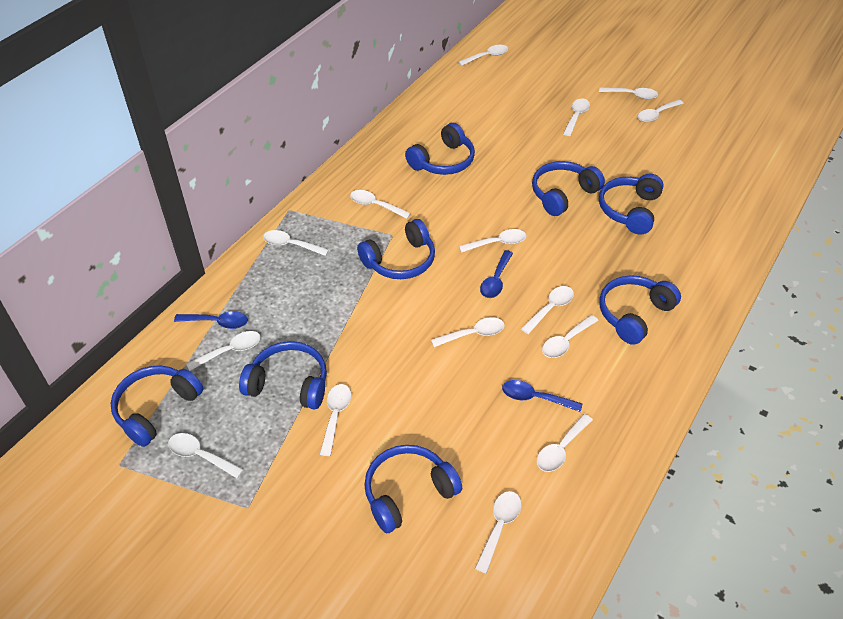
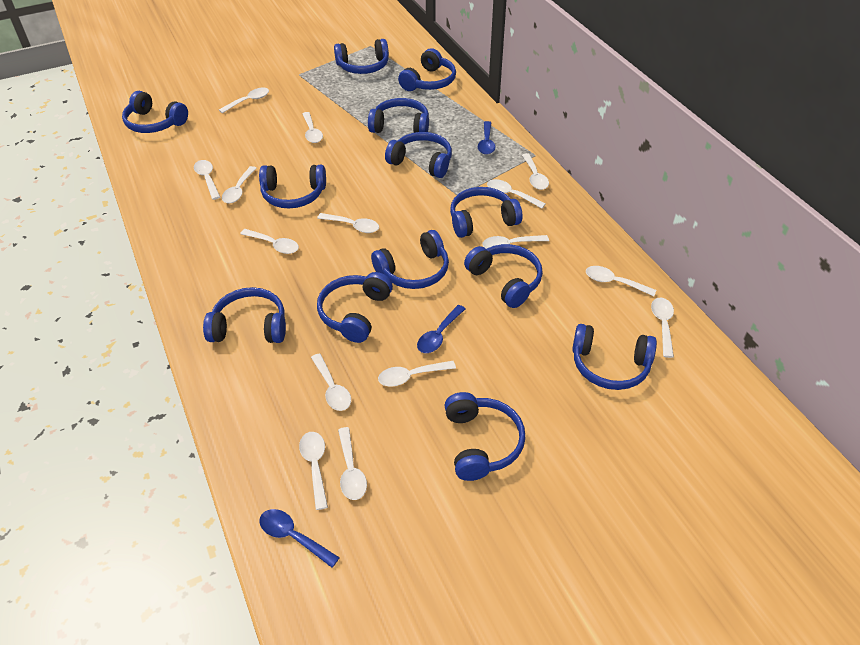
blue headphones: [111,366,203,447] [239,341,327,409] [357,219,435,279] [364,445,462,533] [405,123,475,175] [532,161,605,216] [599,174,664,235] [599,275,681,345] = 8 -> [122,91,188,133] [203,287,286,343] [259,165,326,208] [317,272,393,343] [334,39,389,74] [368,98,429,133] [371,230,449,289] [385,132,452,178] [398,48,456,91] [444,392,526,481] [450,187,523,238] [464,244,543,308] [572,324,657,390] = 13

